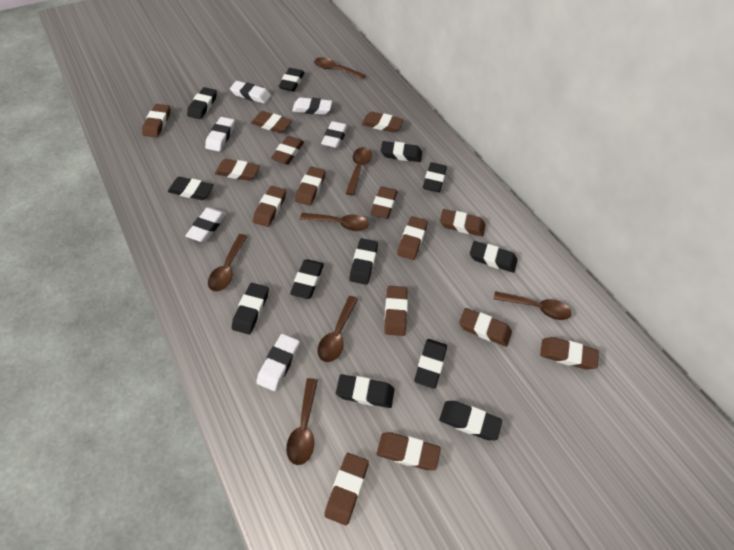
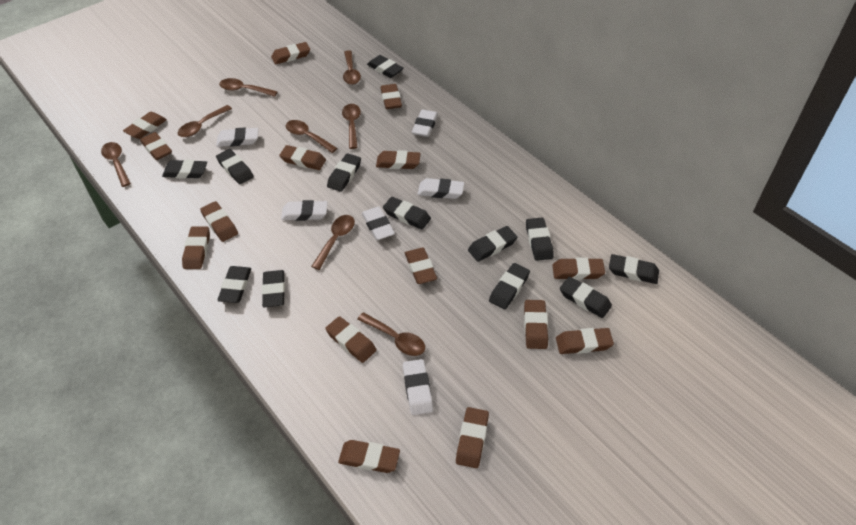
brown spoon: [208,234,248,292] [286,378,318,465] [300,213,369,231] [314,57,365,80] [318,296,358,362] [346,147,372,196] [494,291,571,320] = 7 -> [101,142,131,187] [178,105,232,137] [219,78,278,97] [286,120,337,153] [311,215,355,270] [342,104,361,149] [343,50,361,85] [357,312,425,356] = 8

